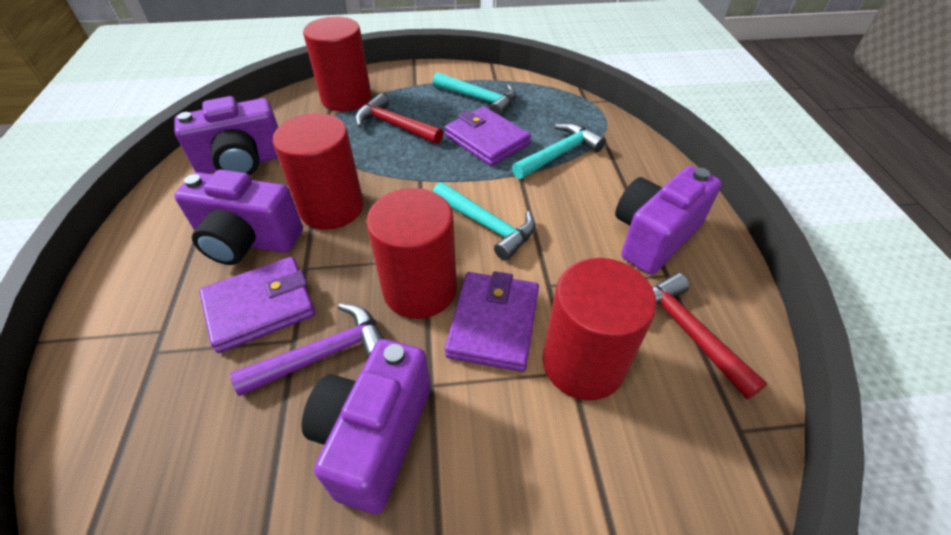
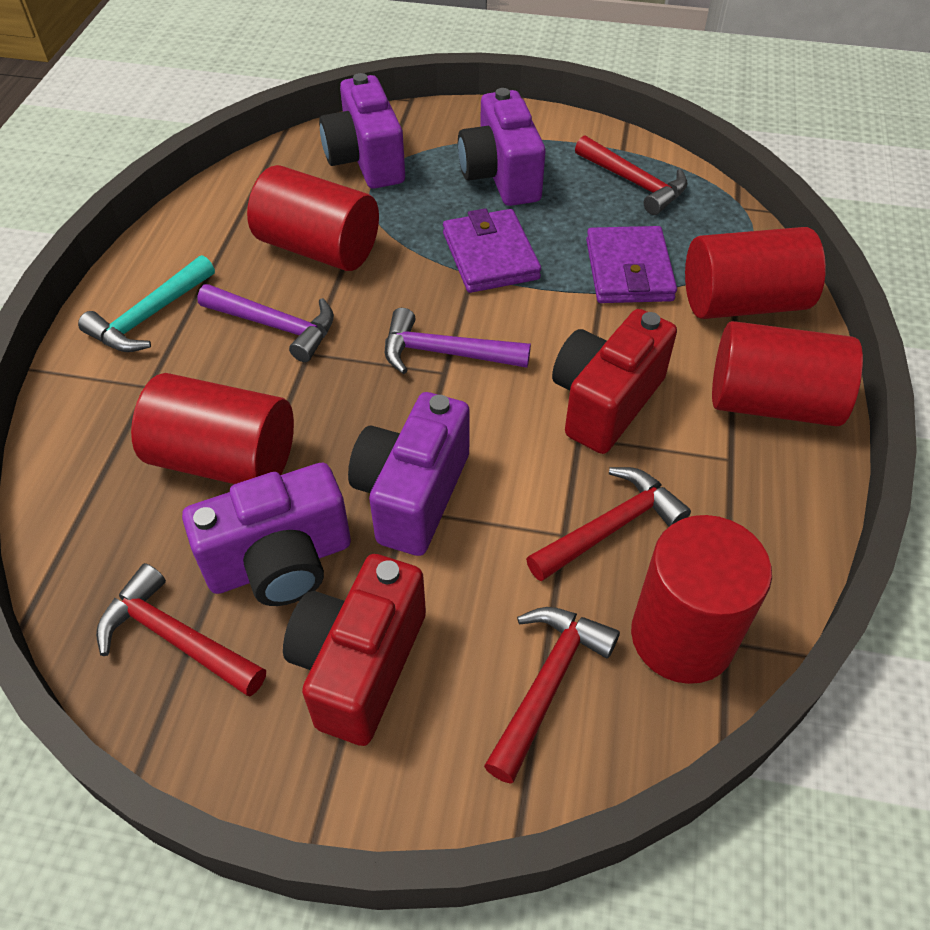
purple hammer: [230,304,384,396] = 1 -> [197,284,334,362] [385,308,531,374] = 2
purple wallet: [199,257,315,353] [445,106,531,166] [445,271,539,372] = 3 -> [443,208,541,293] [586,226,677,303] = 2
red camera: none = 0 -> [283,554,426,746] [552,309,677,454] = 2
red cylinder: [272,113,363,230] [303,16,371,112] [367,188,457,319] [542,258,657,400] = 4 -> [131,373,294,484] [247,165,379,271] [631,515,772,684] [685,227,826,319] [712,321,863,426] = 5
red hammer: [355,93,443,144] [652,273,768,399] = 2 -> [96,563,266,696] [484,607,620,784] [526,467,691,582] [575,135,687,215] = 4
turquoise hammer: [432,72,516,116] [433,182,536,261] [512,123,606,179] = 3 -> [78,255,215,352] = 1

